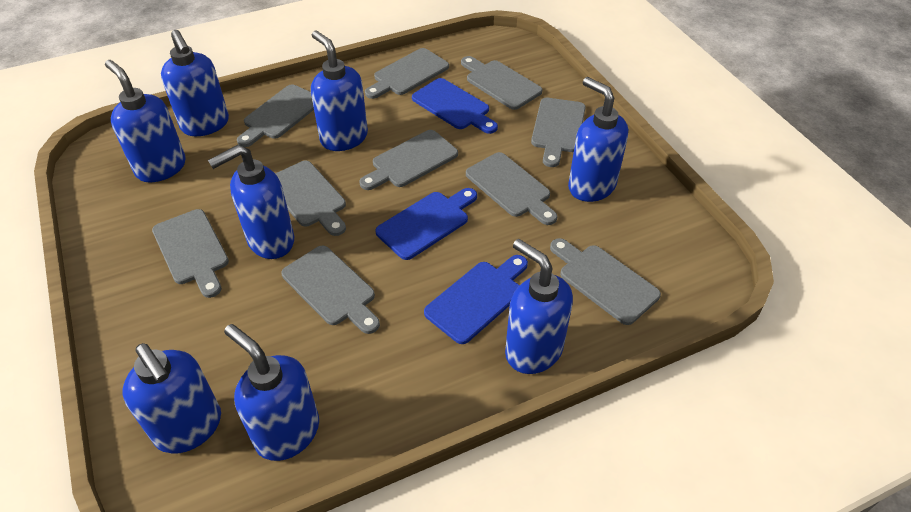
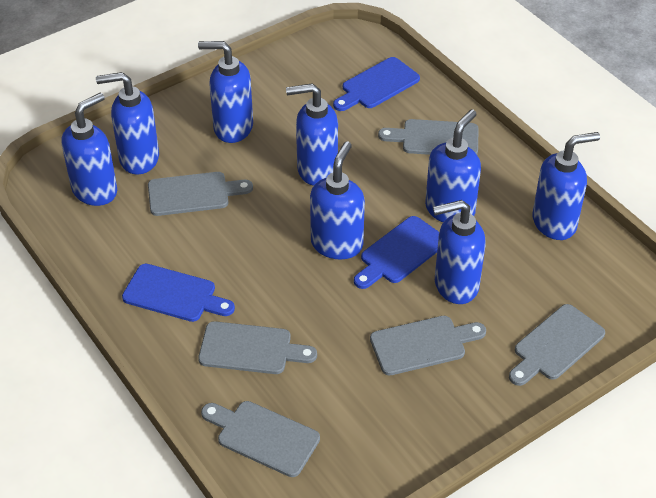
grey cutting board: [152,209,229,298] [237,84,314,147] [275,161,346,236] [281,246,380,334] [360,130,458,190] [365,48,449,99] [461,56,543,110] [466,152,557,225] [531,98,586,167] [550,238,661,325] = 10 -> [148,172,253,216] [198,321,317,374] [201,401,320,477] [370,316,486,375] [378,119,479,155] [509,304,605,386] = 6

